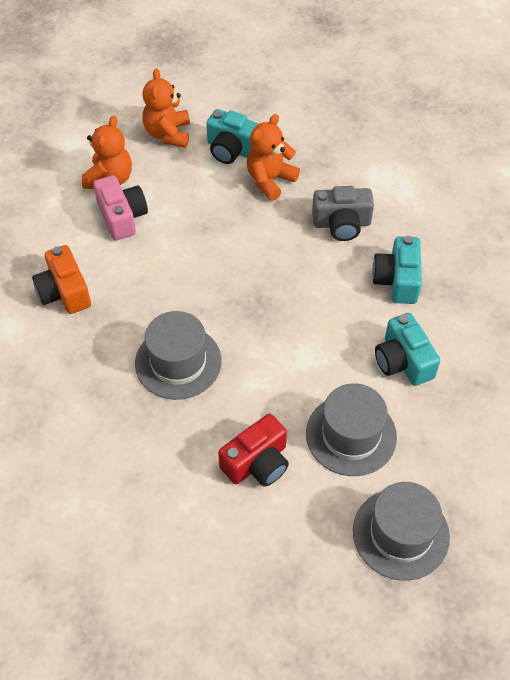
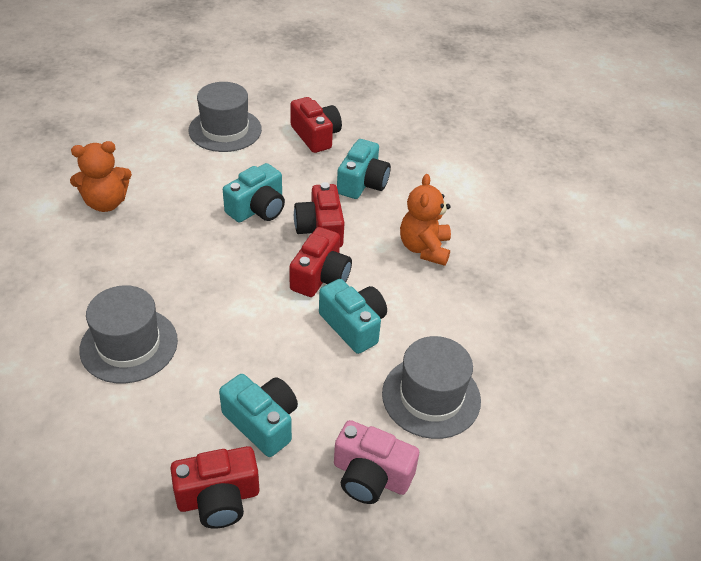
grey camera: [312,186,374,241] = 1 -> none = 0
orange camera: [32,245,91,314] = 1 -> none = 0
orange teddy bear: [82,116,132,189] [142,68,190,148] [247,114,300,201] = 3 -> [70,141,132,212] [400,174,451,266] = 2
red camera: [218,414,289,487] = 1 -> [170,446,259,529] [289,227,352,297] [290,97,342,153] [294,182,344,247] = 4
turquoise camera: [206,109,259,164] [372,236,422,304] [375,313,440,386] = 3 -> [219,374,298,457] [223,163,285,222] [319,279,387,354] [337,139,391,199] = 4

